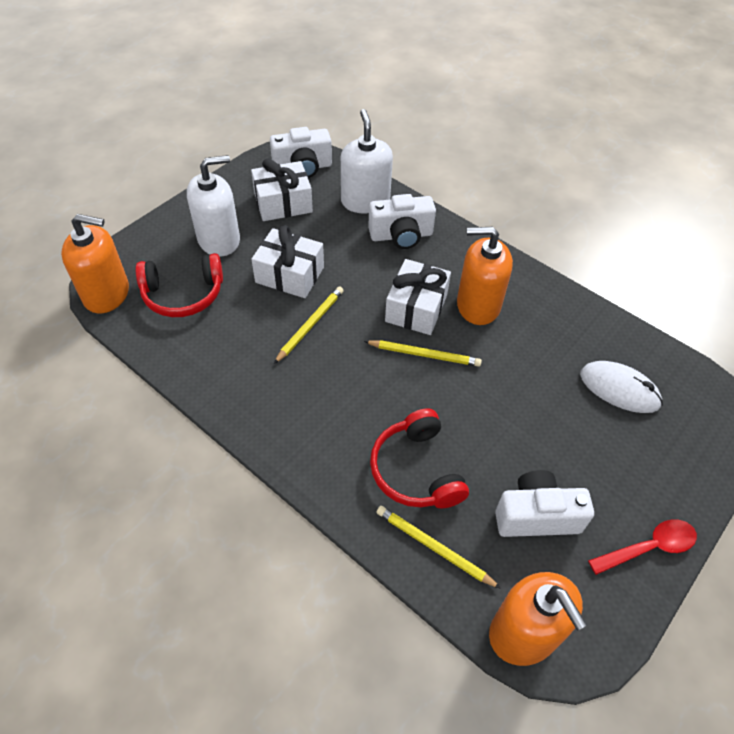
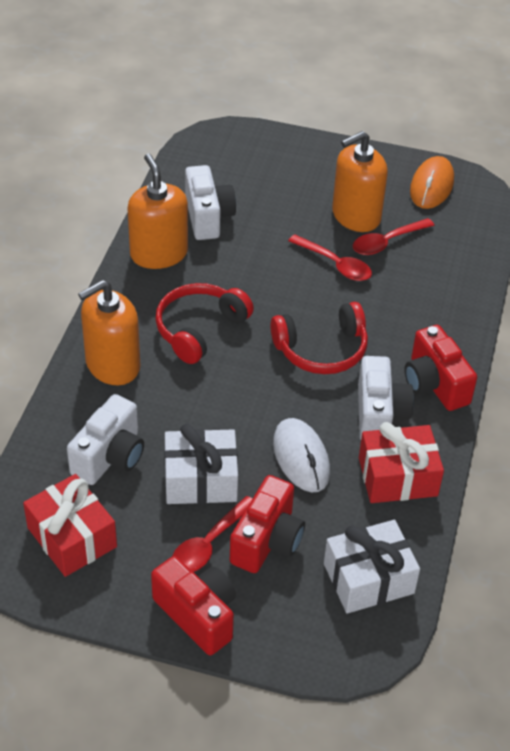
orange mouse: none = 0 -> [410,156,454,209] = 1
red camera: none = 0 -> [151,556,236,655] [230,475,305,573] [404,325,477,411] = 3
red gift: none = 0 -> [23,474,117,577] [359,422,444,503] = 2
red spoon: [588,519,697,575] = 1 -> [172,496,252,572] [288,234,372,281] [353,218,435,255] = 3
white gift: [251,158,313,221] [251,225,324,298] [385,259,451,335] = 3 -> [164,423,238,504] [324,520,420,614] = 2
white soap dispenser: [187,155,240,257] [341,109,393,214] = 2 -> none = 0
yellow pencil: [274,286,344,364] [364,340,482,367] [376,506,501,589] = 3 -> none = 0

